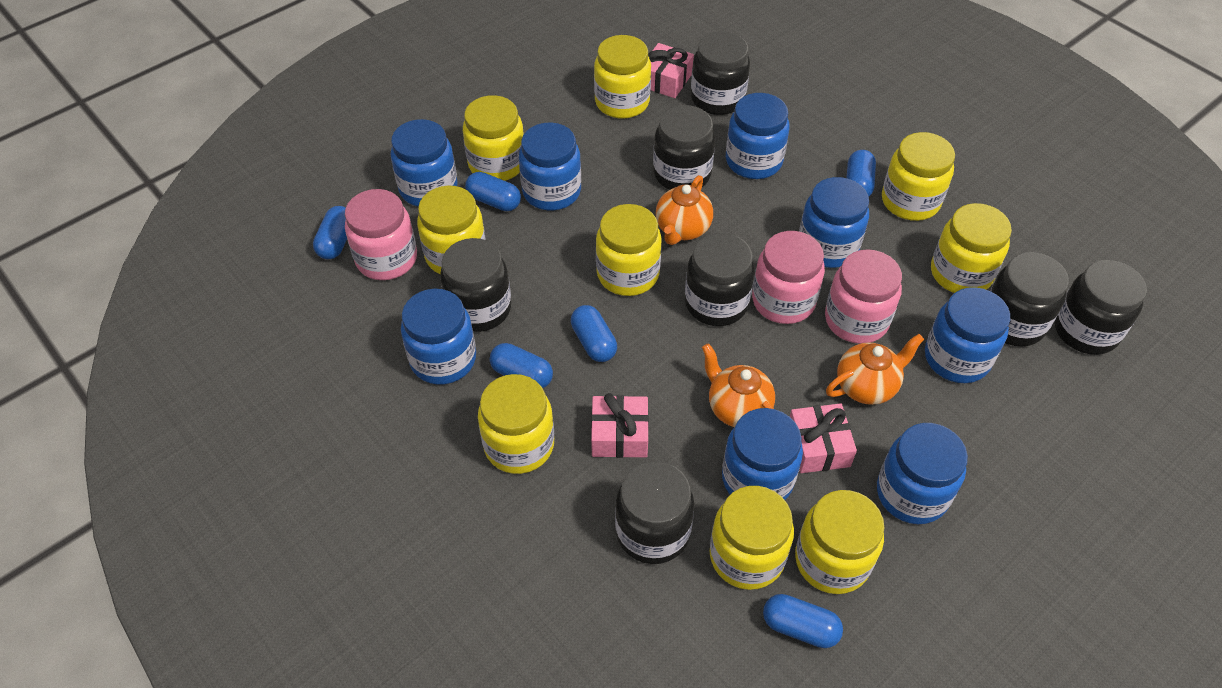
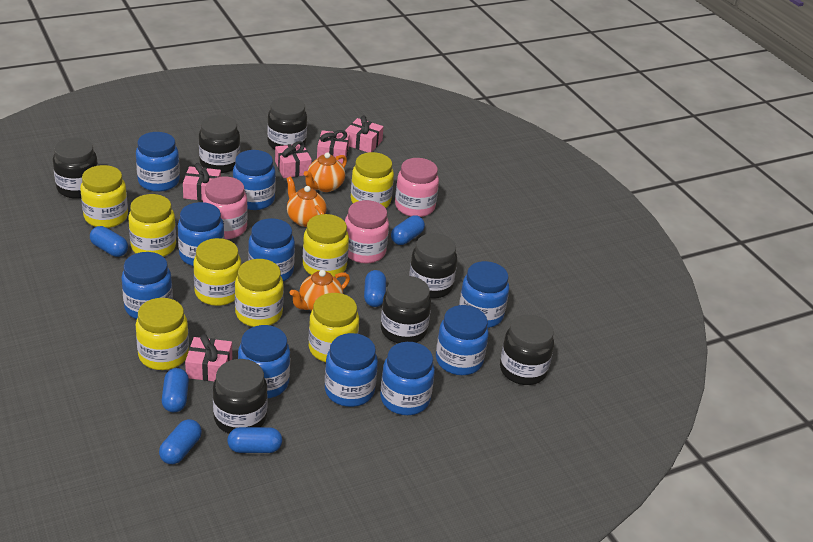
blue jar: [391,119,458,207] [401,289,476,385] [519,122,581,210] [722,408,803,500] [726,93,789,179] [799,177,869,268] [877,423,968,524] [925,287,1010,383] = 8 -> [121,252,173,319] [136,132,180,192] [178,202,224,266] [233,150,276,210] [238,325,290,398] [248,218,295,281] [325,333,378,407] [380,342,435,415] [436,305,489,375] [459,261,509,328] = 10
pink gift: [591,393,649,458] [648,43,694,98] [790,403,857,473] = 3 -> [183,163,221,201] [185,334,232,381] [275,141,312,178] [317,130,350,164] [345,116,384,152] = 5
yellow jar: [417,186,486,274] [463,95,524,181] [478,374,554,474] [594,35,651,119] [596,204,662,296] [709,486,794,590] [795,490,884,594] [882,132,955,221] [931,203,1012,293] = 9 -> [80,165,128,228] [128,194,176,257] [136,298,189,370] [193,238,241,306] [235,259,284,327] [303,214,349,277] [309,293,359,362] [351,152,394,208] = 8

